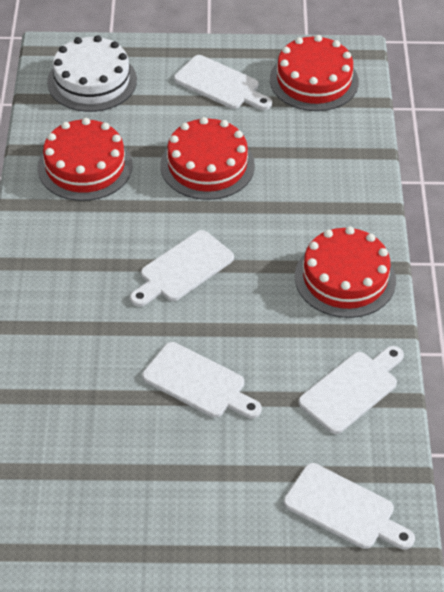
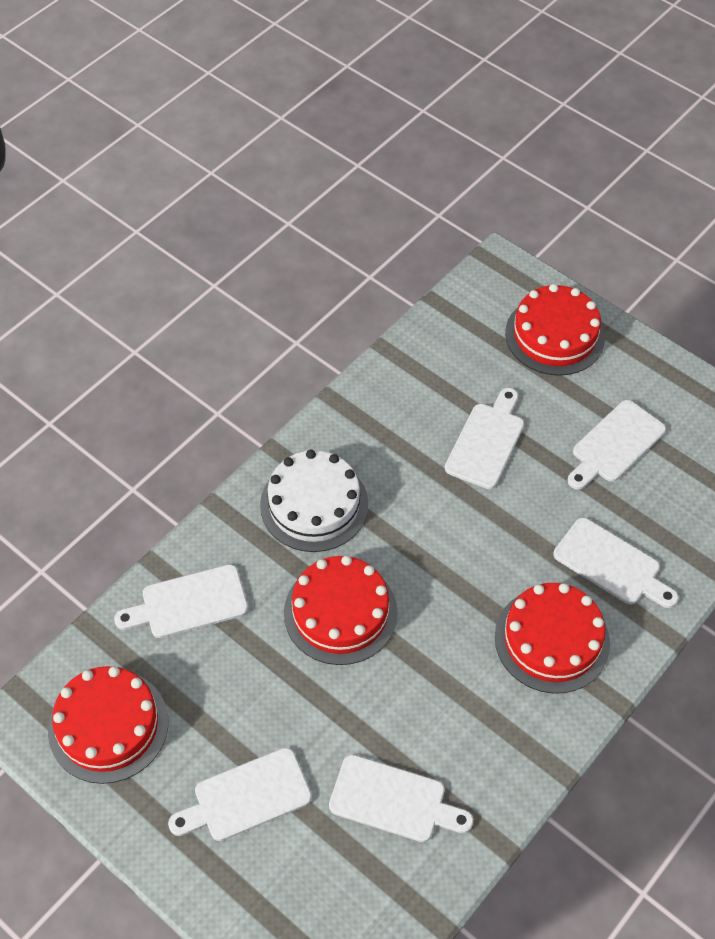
white cutting board: [130,230,234,307] [142,342,262,418] [174,55,272,110] [284,463,415,550] [298,346,404,434] = 5 -> [114,564,248,638] [168,748,312,841] [329,754,473,842] [445,388,524,489] [553,518,679,608] [568,400,666,490] = 6

